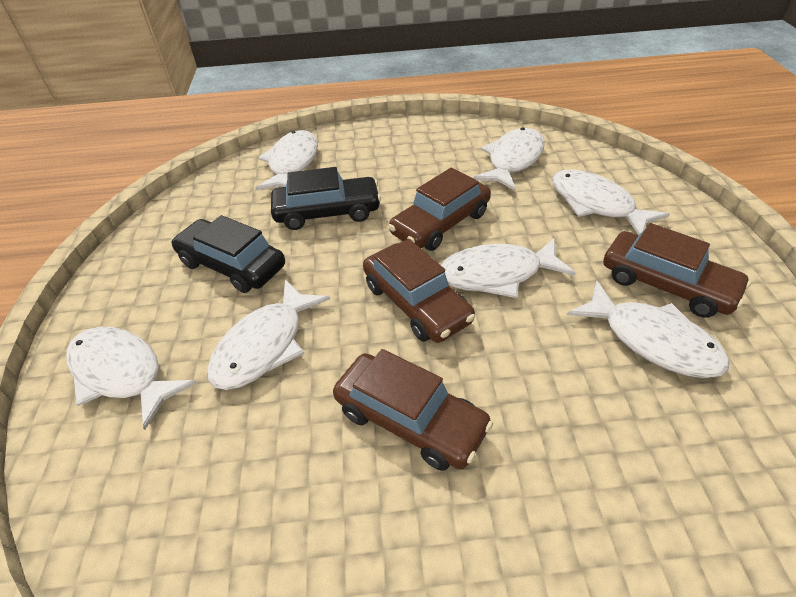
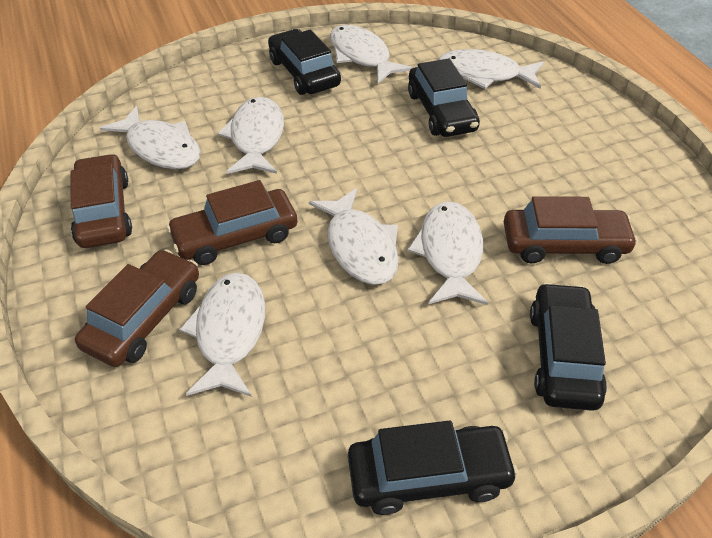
black car: [171,215,285,293] [271,167,381,230] = 2 -> [268,29,341,95] [348,420,518,515] [408,59,480,137] [530,282,607,411] = 4

